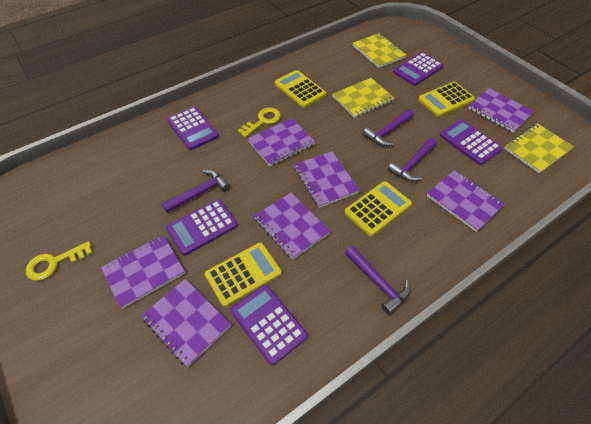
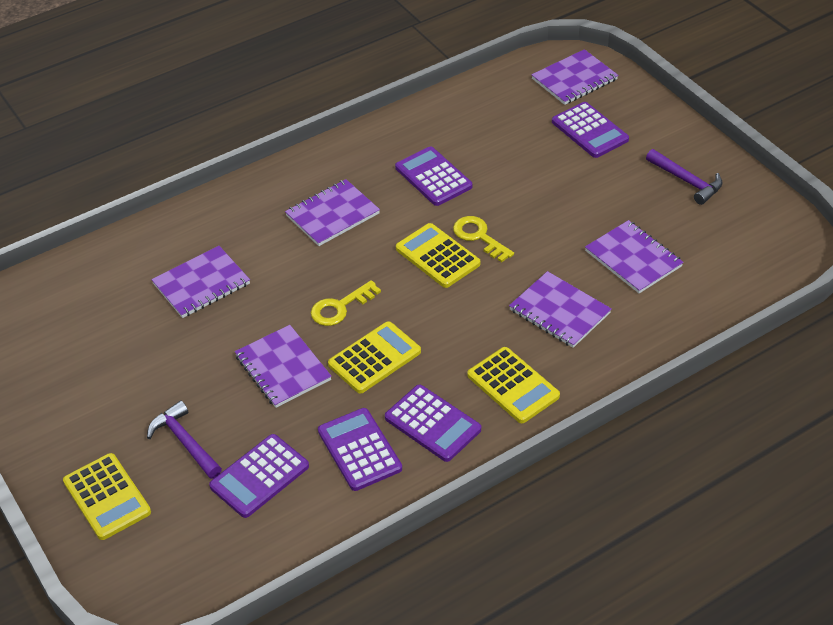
purple hammer: [162,170,230,213] [345,246,411,315] [363,109,414,146] [387,138,437,181] = 4 -> [147,401,222,479] [646,149,722,205] = 2
purple notebook: [101,235,185,309] [141,279,231,367] [248,118,315,166] [254,192,331,260] [294,151,360,208] [427,170,504,232] [468,88,534,133] = 7 -> [151,246,250,318] [235,325,332,408] [285,179,380,246] [509,271,612,348] [531,49,618,105] [585,220,684,293] = 6
yellow notebook: [332,78,394,118] [353,33,406,68] [504,123,574,174] = 3 -> none = 0

